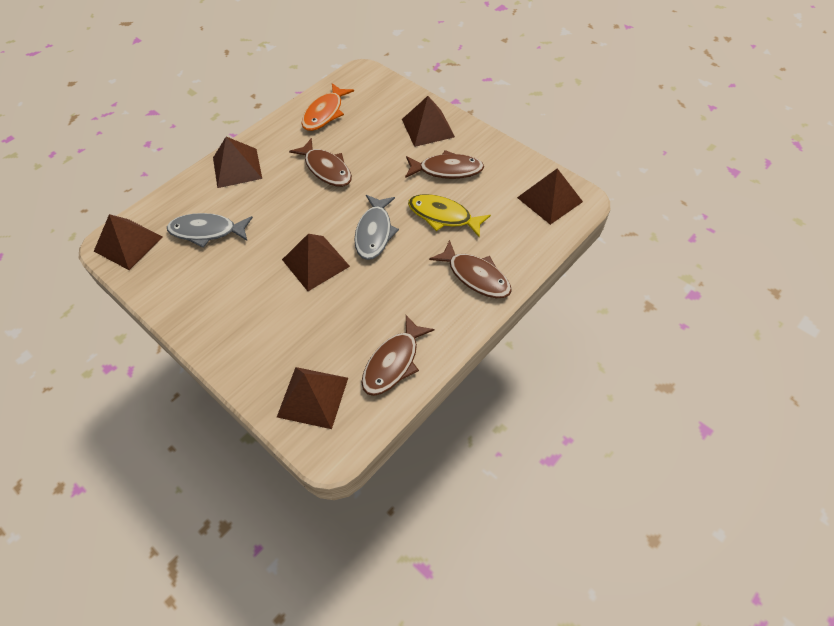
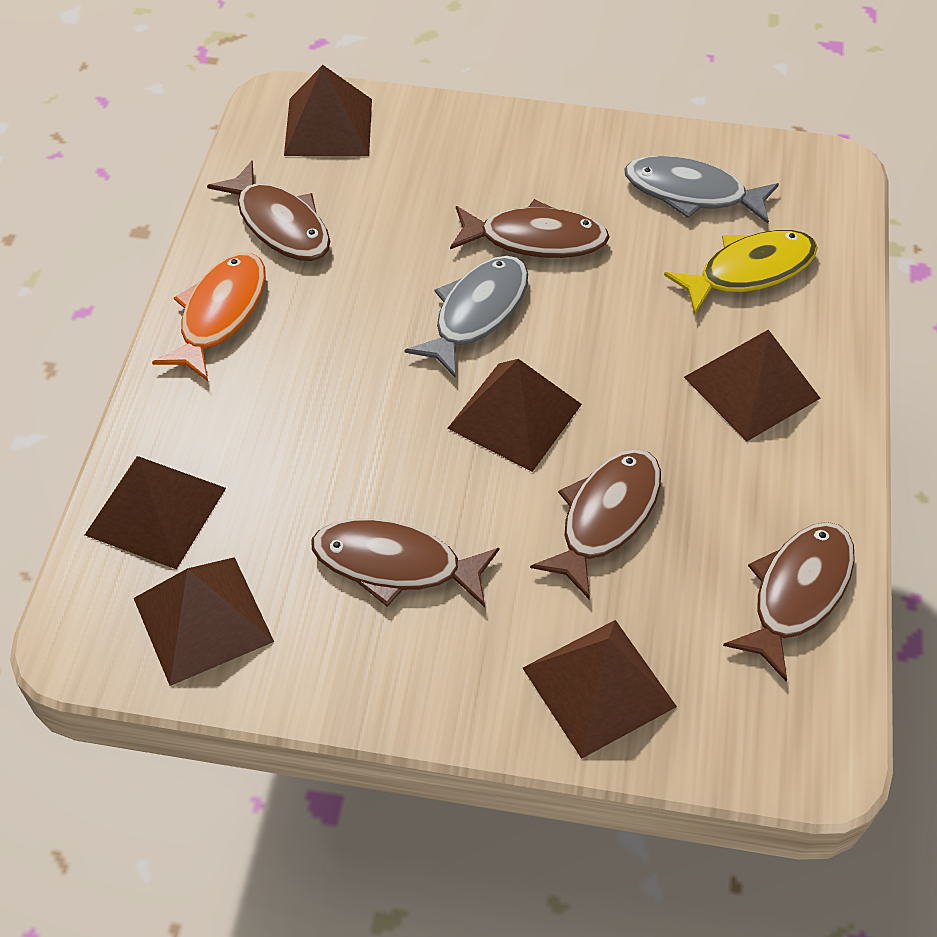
brown fish: [289,138,352,187] [361,315,435,396] [405,150,484,179] [429,240,512,298] = 4 -> [207,161,330,261] [312,519,499,607] [450,199,610,258] [530,449,661,599] [723,522,855,681] = 5

